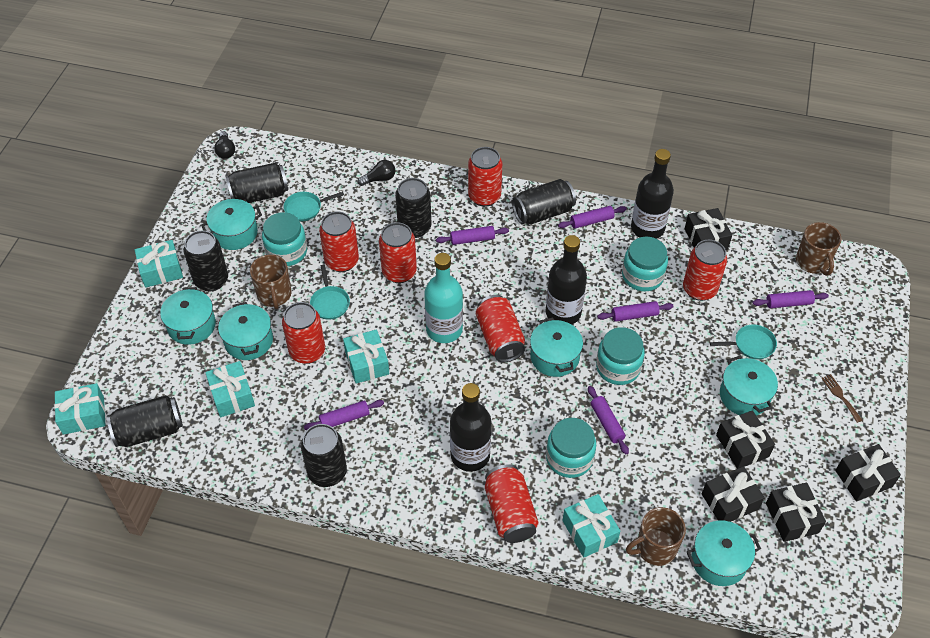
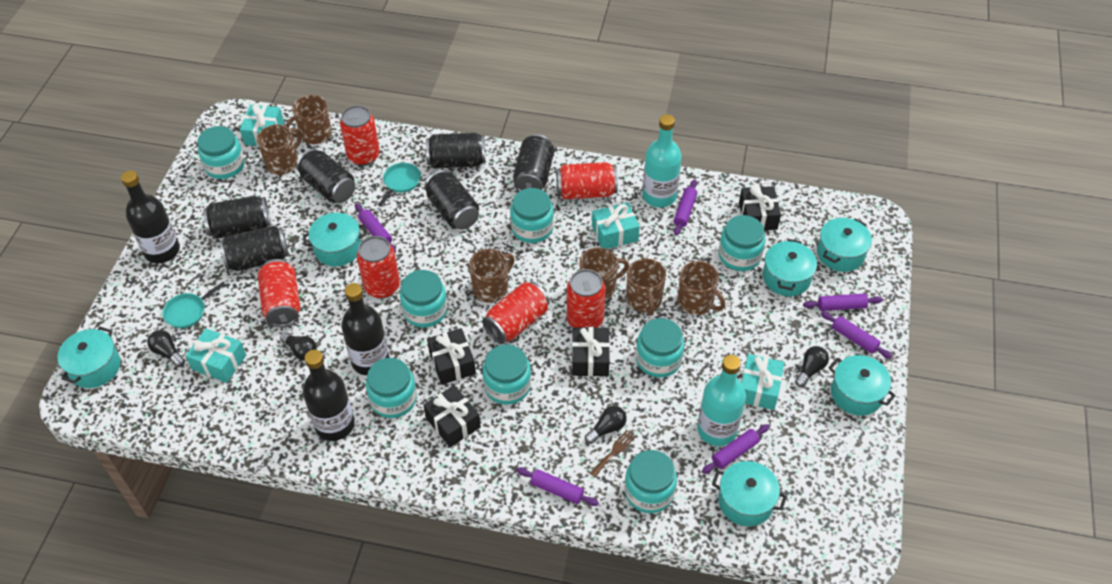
black gift: [685,208,732,250] [702,466,765,522] [716,410,775,469] [766,483,826,542] [835,444,901,502] = 5 -> [423,385,481,447] [427,328,476,385] [572,327,610,376] [739,186,781,230] = 4
black light bulb: [214,131,235,159] [358,160,395,186] = 2 -> [147,330,185,367] [280,332,317,360] [585,406,627,444] [795,346,829,387] = 4
brown mug: [250,255,292,309] [626,507,686,566] [796,222,842,276] = 3 -> [257,124,302,175] [285,95,332,144] [469,249,515,303] [580,248,629,300] [626,258,666,316] [677,261,725,315] = 6
red can: [282,302,325,364] [319,212,359,272] [379,222,417,283] [468,147,502,207] [476,295,525,362] [485,464,539,543] [683,240,727,301] = 7 -> [258,259,300,327] [340,105,380,166] [357,236,400,299] [482,282,550,344] [556,162,618,199] [567,269,605,328] = 6
turquoise bottle: [424,253,463,343] = 1 -> [642,114,682,207] [697,355,746,446] = 2
turquoise gift: [54,383,106,435] [135,240,183,288] [205,361,255,417] [343,329,389,384] [562,494,620,558] = 5 -> [186,328,246,383] [240,104,284,147] [592,202,640,249] [741,354,785,410] = 4
turquoise jar: [262,212,307,266] [546,418,596,478] [596,327,645,385] [622,237,668,291] = 4 -> [198,126,245,179] [366,358,417,418] [400,270,448,328] [483,344,531,405] [510,188,554,243] [625,450,677,513] [636,318,685,378] [719,215,765,271] = 8
turquoise pan: [283,192,344,221] [310,265,350,320] [710,324,777,359] = 3 -> [163,282,226,328] [378,163,421,206] = 2

